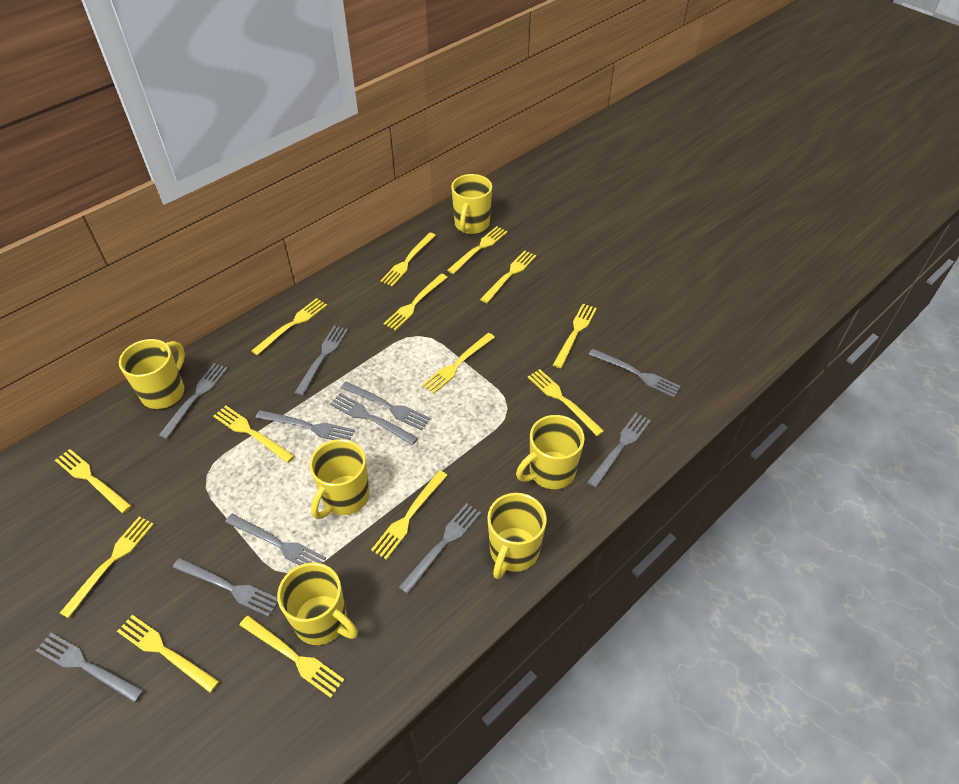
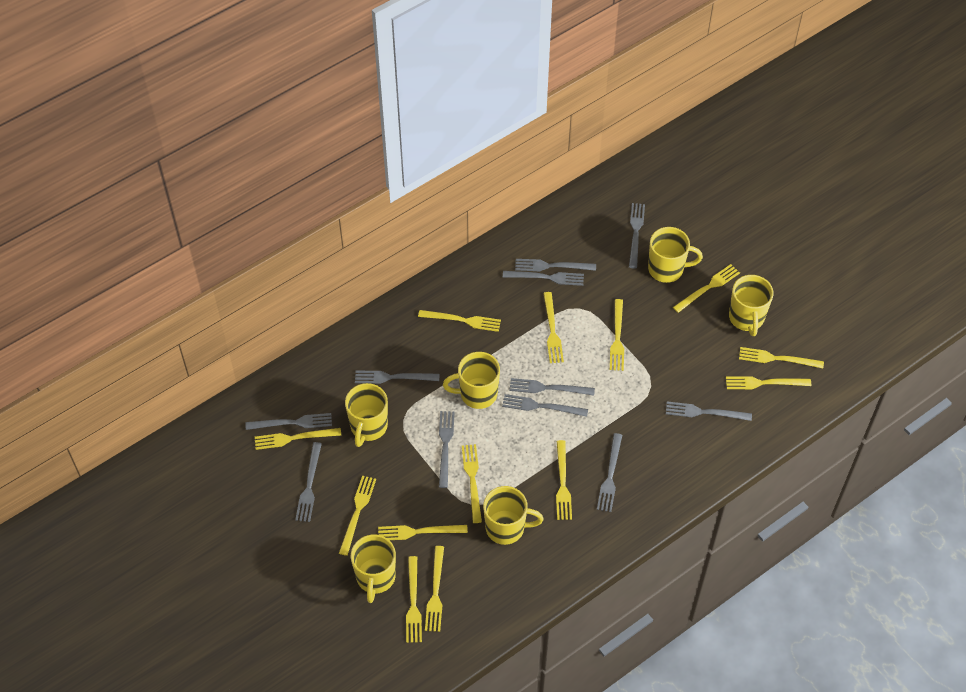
yellow fork: [55,449,132,514] [60,517,154,618] [117,615,219,693] [213,406,294,463] [240,615,345,698] [251,298,327,355] [371,470,447,560] [380,232,436,287] [384,274,448,331] [422,333,495,394] [447,226,507,274] [480,250,536,303] [528,369,604,436] [553,304,597,368] = 14 -> [255,428,341,450] [339,476,376,556] [378,525,468,540] [406,556,422,643] [418,310,501,332] [425,546,444,632] [462,444,482,523] [543,292,564,363] [556,440,572,520] [610,299,624,371] [673,264,740,313] [726,376,811,389] [739,347,824,368] = 13

